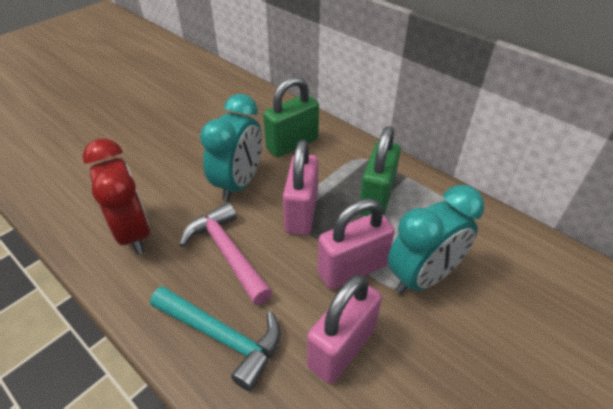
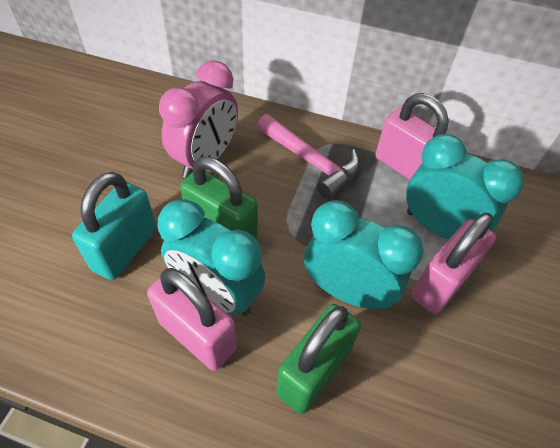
pink clock: none = 0 -> [159,60,238,178] = 1
red clock: [83,138,151,255] = 1 -> none = 0
turquoise clock: [200,94,262,202] [388,185,484,295] = 2 -> [158,199,265,316] [304,200,424,309] [406,134,524,239] = 3
turquoise hammer: [150,286,281,391] = 1 -> none = 0
turquoise padlock: none = 0 -> [72,172,156,280] = 1

